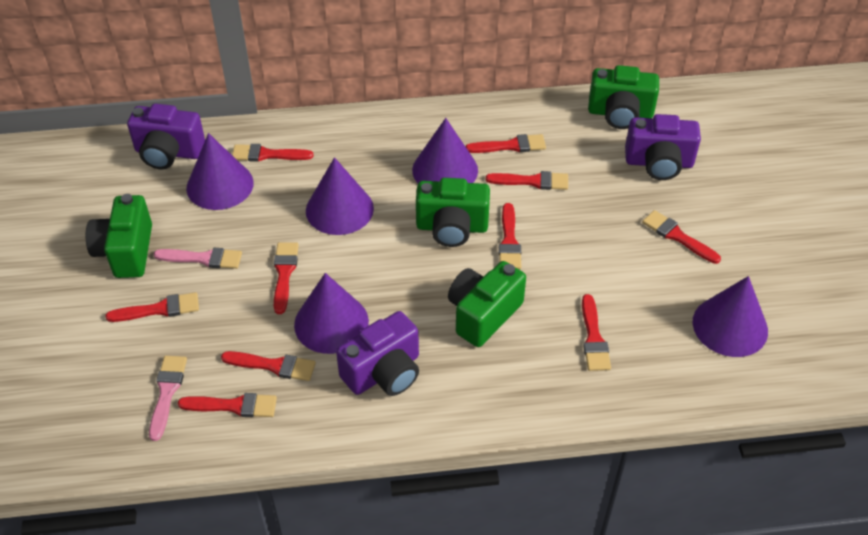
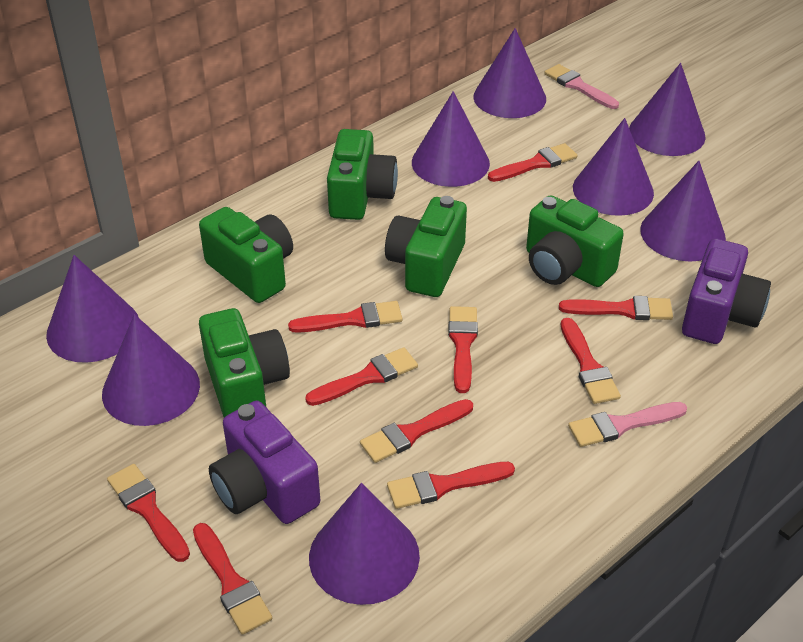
green camera: [85,194,152,278] [416,178,490,247] [448,261,526,347] [588,65,659,129] = 4 -> [199,207,293,303] [199,308,290,418] [327,129,398,220] [385,196,467,297] [526,195,624,287] = 5
purple camera: [127,103,205,169] [336,311,419,396] [625,114,701,180] = 3 -> [209,401,320,524] [682,238,771,344] = 2
purple cone: [186,133,254,210] [294,273,369,354] [306,157,374,235] [412,118,478,183] [693,276,768,357] = 5 -> [46,255,139,363] [102,314,200,426] [309,483,420,605] [412,91,490,187] [473,28,546,118] [573,118,654,216] [629,63,706,156] [640,161,726,261] = 8

